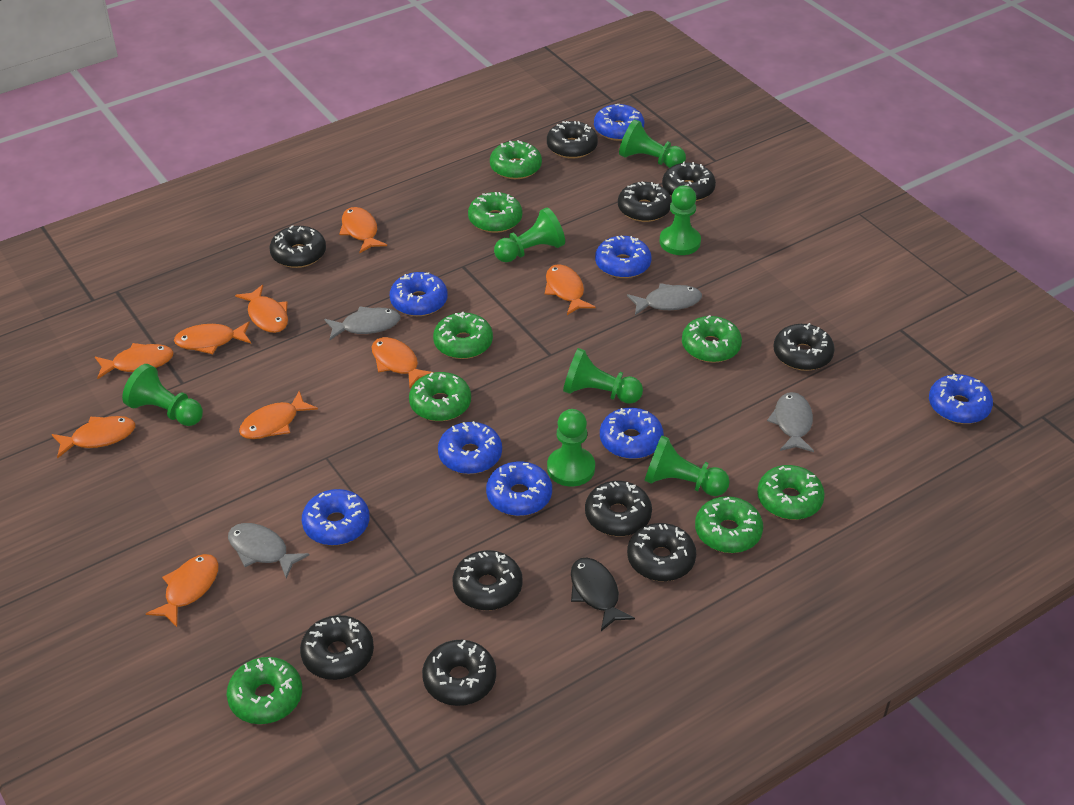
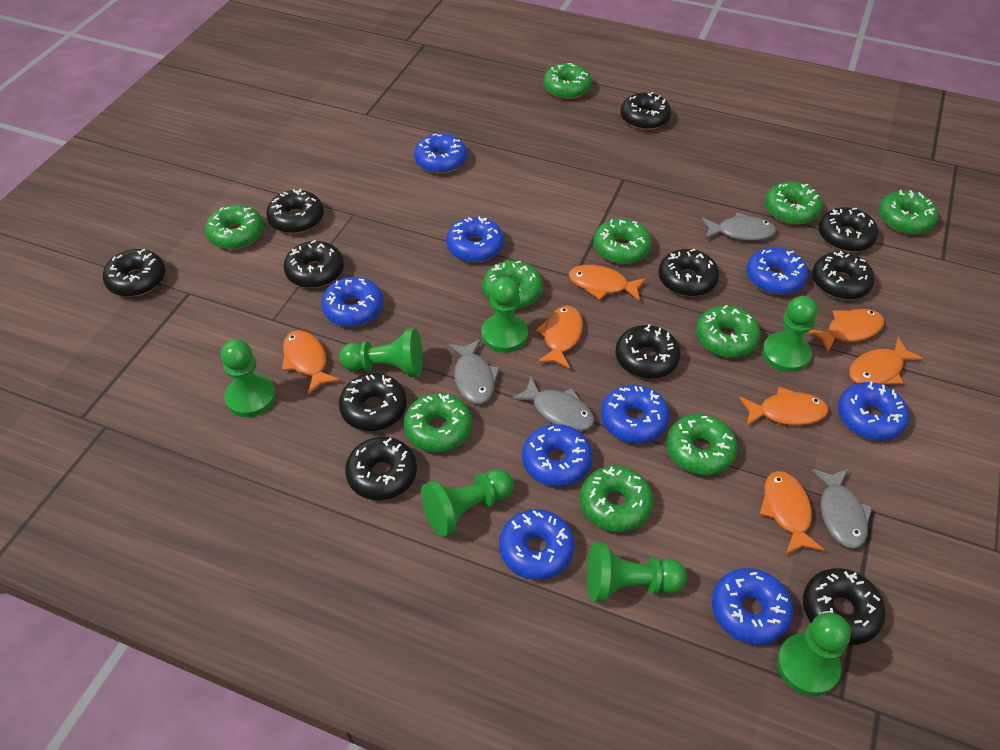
black donut: [270,225,326,268] [300,615,374,680] [422,640,496,706] [453,550,523,610] [547,121,598,159] [585,481,652,536] [618,181,672,222] [627,523,696,581] [662,162,716,201] [774,323,835,371] = 10 -> [103,249,166,297] [266,189,324,234] [284,240,344,288] [339,373,407,431] [345,437,417,500] [616,324,681,379] [620,92,671,130] [659,249,719,297] [803,568,886,645] [812,251,875,300] [819,207,878,252] = 11
black fish: [571,557,635,631] = 1 -> none = 0
blue donut: [302,489,369,545] [390,272,448,316] [438,421,502,474] [486,461,552,516] [594,104,644,141] [595,235,652,278] [600,408,664,459] [929,374,993,424] = 8 -> [321,277,383,327] [414,133,467,174] [446,216,504,262] [499,509,575,580] [522,424,593,487] [601,384,669,443] [712,568,793,645] [746,247,808,295] [838,382,909,440] = 9
green donut: [227,657,302,724] [409,372,471,421] [433,311,493,359] [468,192,522,233] [490,140,542,179] [682,315,742,363] [695,496,763,553] [757,465,825,520] = 8 -> [205,205,264,249] [403,393,472,453] [482,260,543,309] [543,63,592,99] [580,466,653,532] [593,218,652,264] [666,414,738,475] [696,305,761,358] [765,181,823,225] [879,190,938,234] = 10
orange fish: [52,416,136,459] [95,343,174,379] [146,554,219,627] [174,321,251,354] [235,285,288,333] [239,391,318,439] [339,207,387,253] [372,337,434,388] [545,264,595,315] = 9 -> [282,330,340,394] [535,306,583,369] [569,265,646,301] [739,387,828,426] [760,471,824,555] [808,309,884,354] [849,337,924,385] = 7

